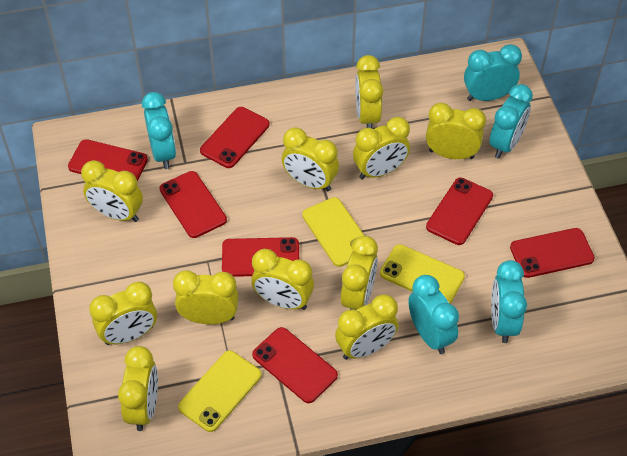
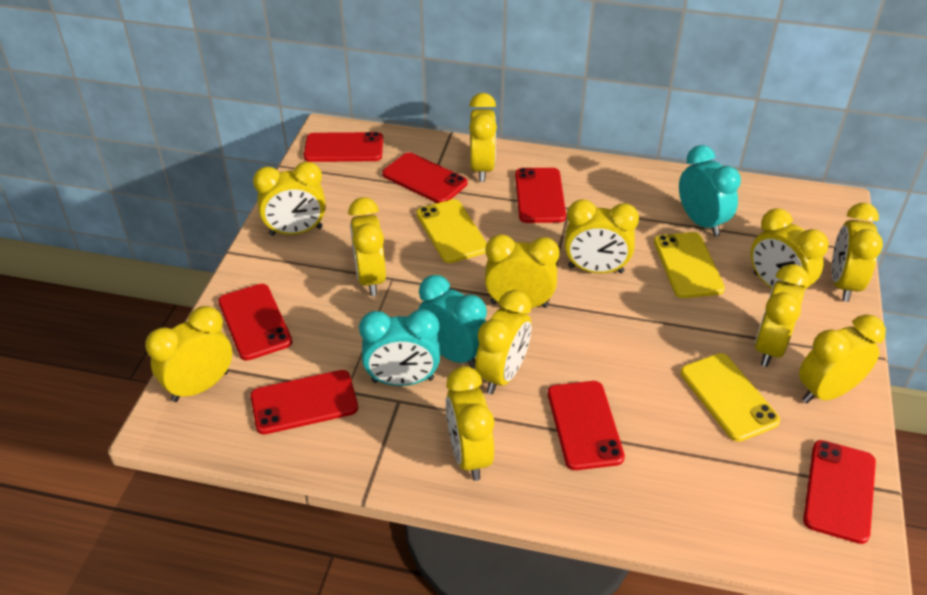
turquoise clock: [142,92,176,169] [408,275,459,354] [464,44,522,101] [490,84,533,159] [491,260,527,343] = 5 -> [359,309,440,386] [418,275,487,368] [679,145,741,236] = 3
yellow clock: [81,160,143,222] [89,281,157,345] [118,346,158,431] [173,270,238,324] [251,249,314,310] [282,127,339,191] [335,294,399,360] [341,236,378,310] [353,117,410,180] [355,55,384,128] [426,103,486,159] = 11 -> [145,306,232,402] [253,161,326,236] [348,197,386,296] [446,366,494,481] [469,93,497,182] [475,290,531,394] [485,234,560,308] [564,199,639,273] [751,208,829,290] [754,264,809,367] [799,314,886,403] [832,203,883,302] = 12

